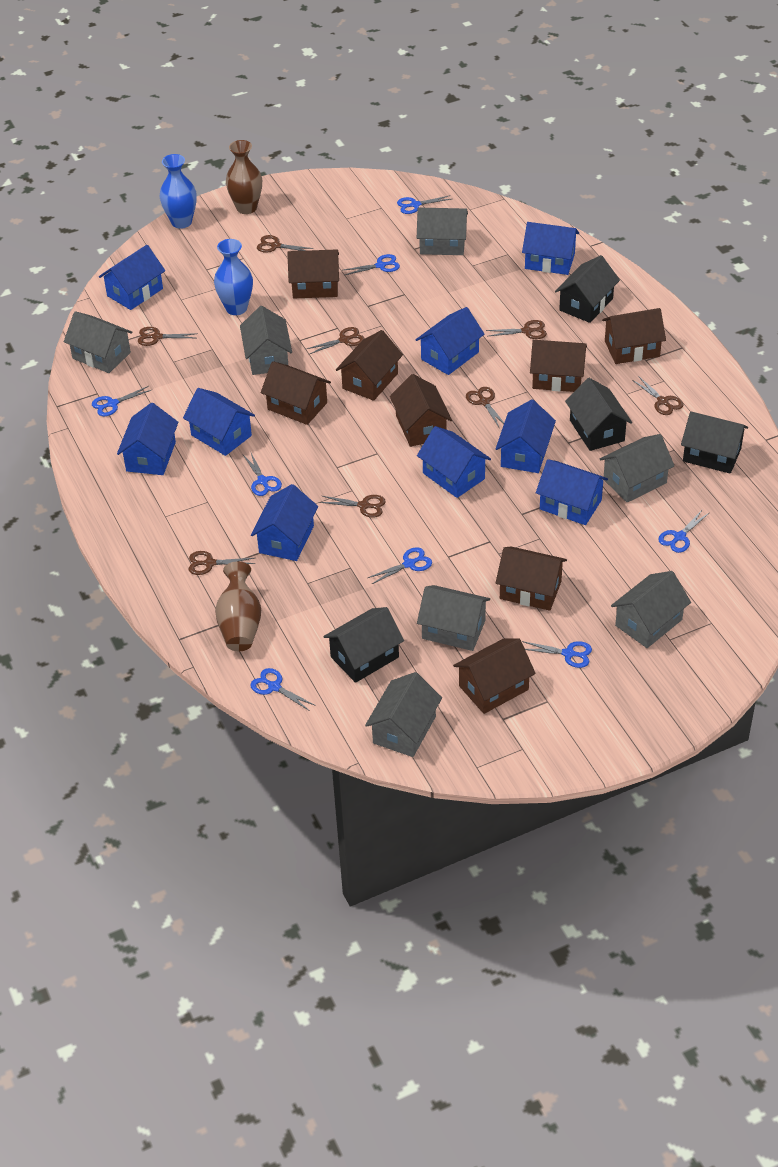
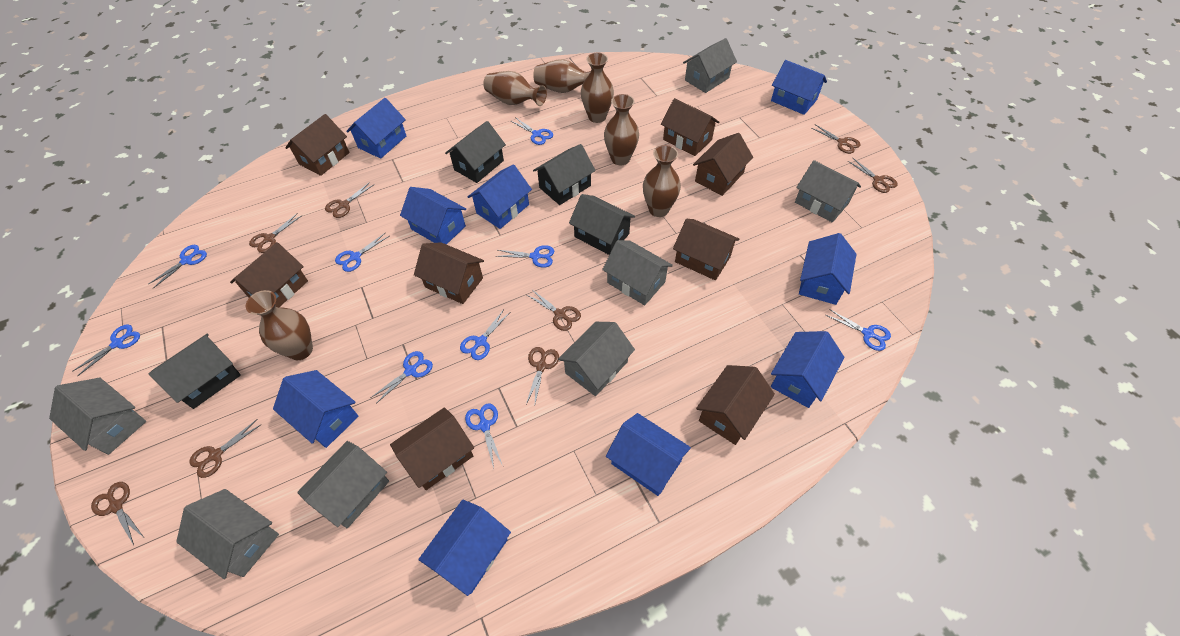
blue scissors: [92,386,151,416] [243,451,282,496] [250,668,316,711] [344,254,400,275] [368,547,432,584] [397,195,451,214] [522,641,592,668] [658,509,709,553] = 8 -> [72,324,140,377] [149,245,207,288] [335,232,389,272] [372,351,433,404] [460,309,509,360] [465,404,503,468] [496,245,554,268] [511,117,553,145] [826,309,891,351] = 9
blue vase: [160,154,197,229] [214,239,253,315] = 2 -> none = 0
brown vase: [215,561,261,651] [226,140,262,214] = 2 -> [246,290,313,360] [483,71,547,106] [533,59,591,93] [581,53,614,123] [604,94,639,165] [643,145,681,217] = 6

